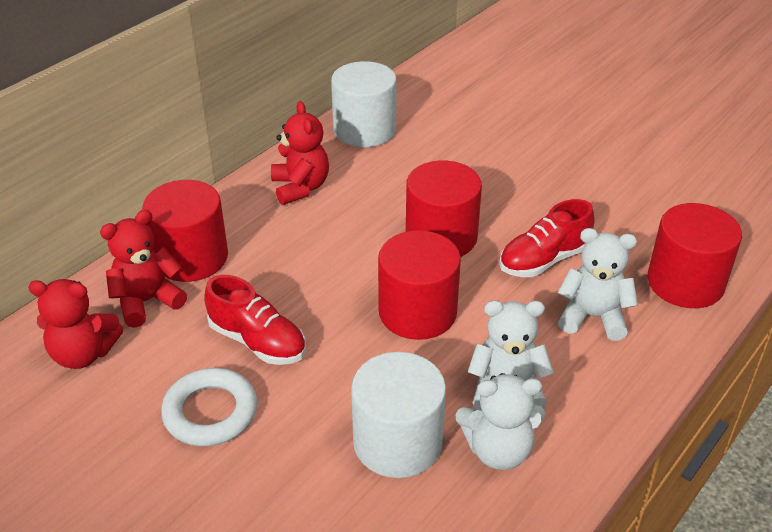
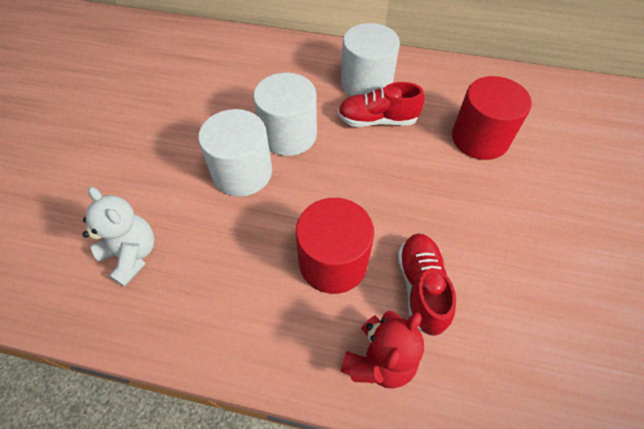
red cylinder: [142,180,228,282] [378,230,461,340] [406,161,482,257] [647,203,742,308] = 4 -> [296,198,374,294] [452,76,532,160] = 2
red teddy bear: [28,279,123,369] [100,210,187,328] [271,101,329,205] = 3 -> [340,311,424,389] = 1
white cylinder: [331,61,397,147] [351,352,446,478] = 2 -> [198,109,272,197] [253,73,317,156] [341,23,400,96] = 3
white ring: [161,368,257,446] = 1 -> none = 0
white teddy bear: [456,373,545,470] [468,300,554,411] [558,228,638,341] = 3 -> [82,187,155,287] = 1

